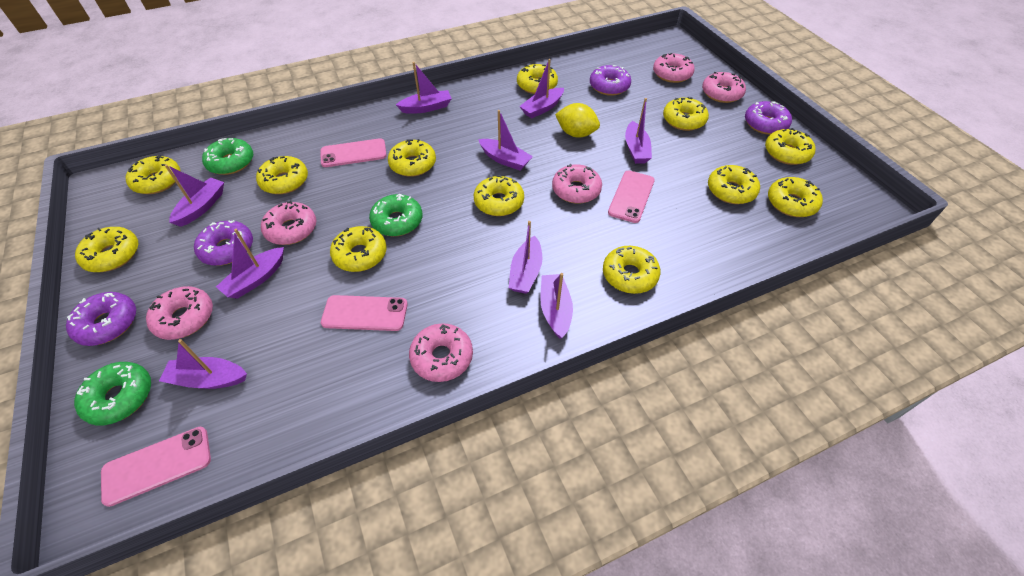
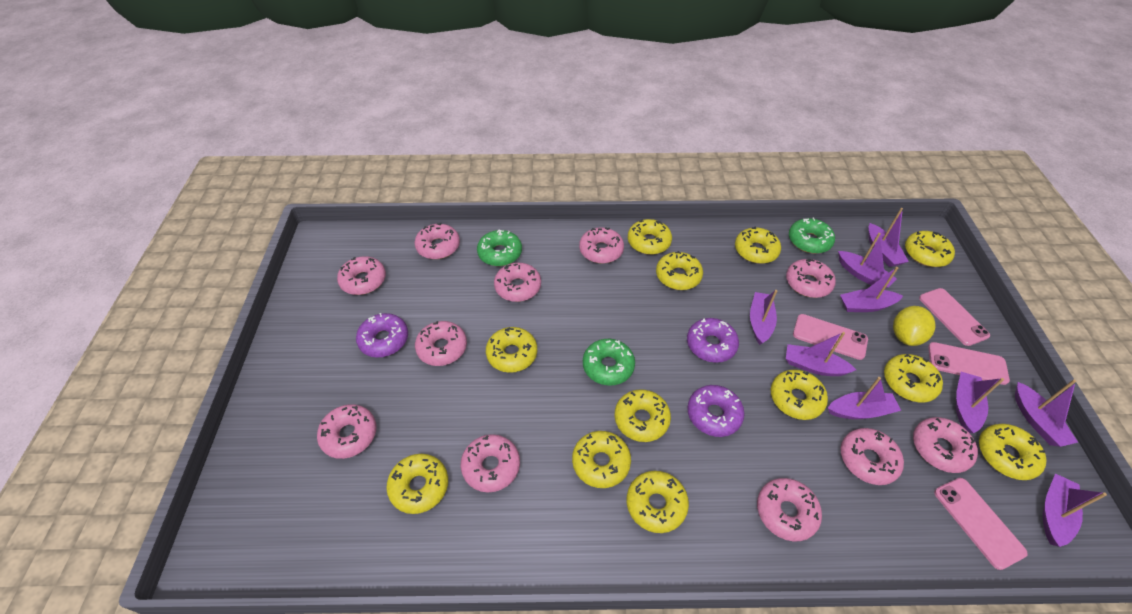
pink donut: [146,286,213,340] [261,201,316,245] [409,323,473,382] [552,164,602,204] [653,53,695,83] [702,72,746,103] = 6 -> [317,404,376,459] [337,256,386,295] [414,223,460,259] [415,321,467,366] [461,434,520,493] [494,263,541,302] [579,227,624,264] [757,478,822,541] [786,259,836,298] [840,428,904,485] [913,417,978,473] = 11
purple donut: [66,292,136,346] [194,220,253,266] [590,65,631,96] [745,101,792,135] = 4 -> [356,313,408,358] [687,318,739,363] [687,385,745,437] = 3

